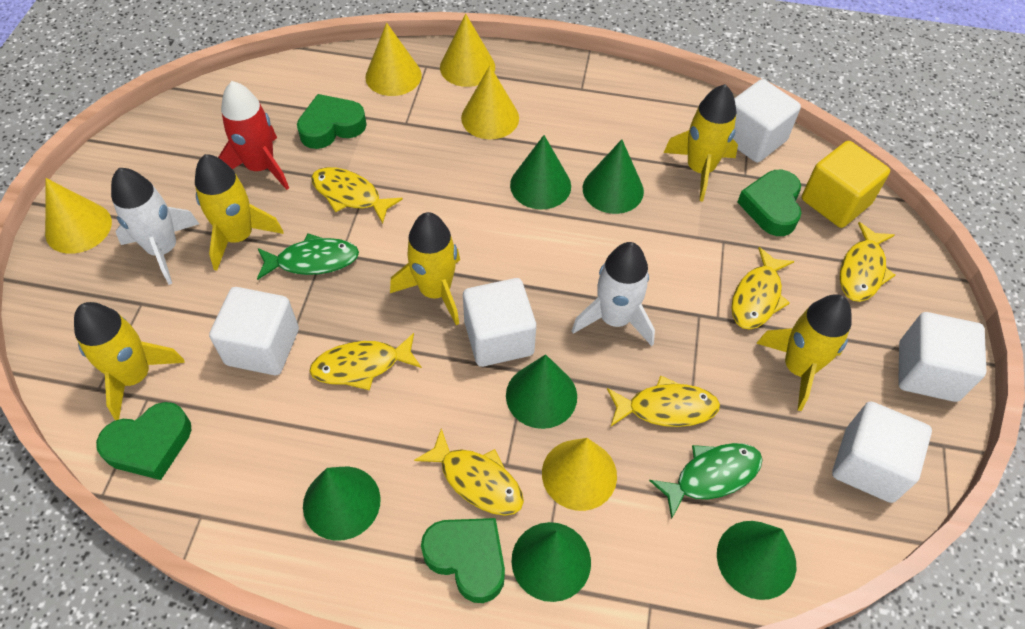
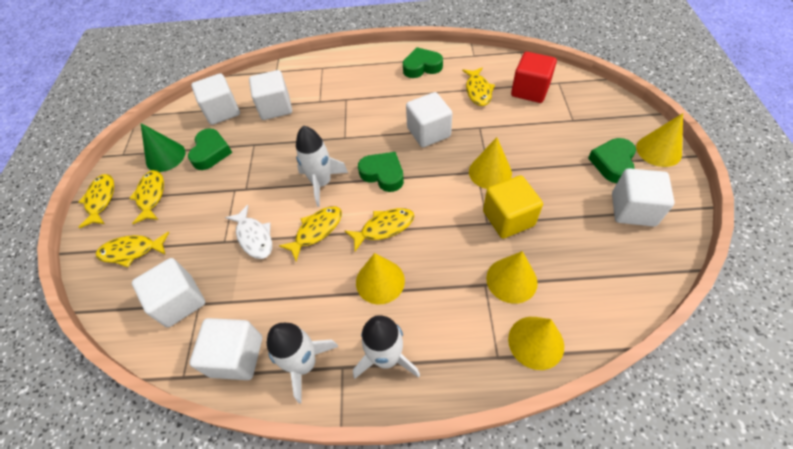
green cone: [303,467,381,541] [506,354,577,429] [510,135,571,209] [511,522,591,602] [583,139,644,214] [717,521,796,600] = 6 -> [141,123,186,172] = 1
green fish: [257,233,359,280] [649,443,763,519] = 2 -> none = 0
red cube: none = 0 -> [511,52,557,103] = 1
red rocket: [218,81,289,190] = 1 -> none = 0
white cube: [209,287,299,375] [463,278,536,367] [733,79,801,163] [832,401,932,503] [898,312,986,402] = 5 -> [132,258,205,328] [189,318,262,380] [191,73,240,125] [249,70,292,120] [406,92,452,147] [612,168,674,227] = 6
white fish: none = 0 -> [225,205,272,259] = 1
white rocket: [111,168,199,285] [572,242,655,346] = 2 -> [267,323,338,403] [296,126,348,207] [353,315,420,379] = 3
yellow rocket: [74,302,185,420] [195,154,283,271] [390,212,460,325] [664,84,738,201] [756,294,852,411] = 5 -> none = 0

